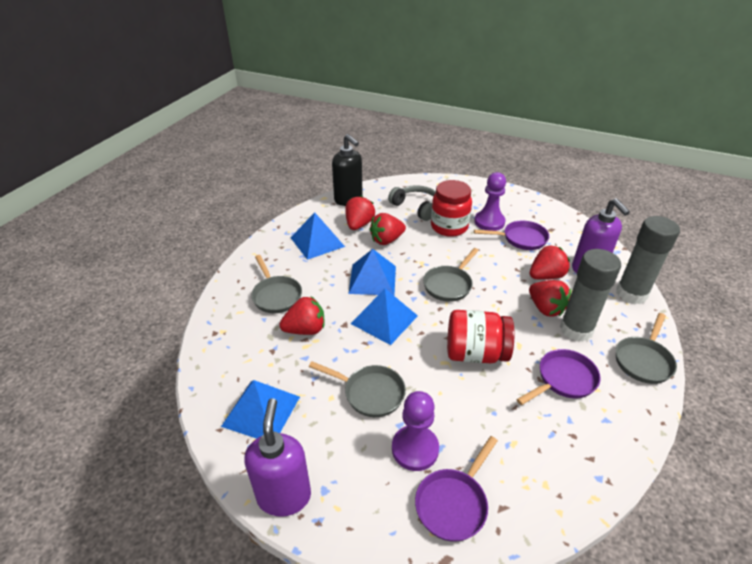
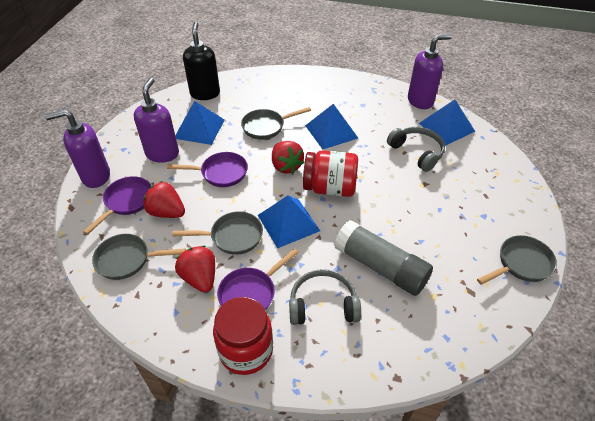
grey glue stick: [560,249,621,342] [616,216,680,304] = 2 -> [334,220,433,296] = 1
grey headphones: [388,185,436,221] = 1 -> [289,269,361,325] [387,127,445,172] = 2
purple pawn: [392,391,439,471] [474,172,506,231] = 2 -> none = 0
purple soap dispenser: [244,398,311,517] [572,198,630,273] = 2 -> [45,109,110,188] [134,78,179,163] [408,34,452,109] = 3
red strawberry: [279,297,324,335] [345,196,375,230] [369,213,406,245] [529,280,571,317] [530,245,570,280] = 5 -> [143,181,185,218] [175,246,215,293] [272,141,304,174] = 3

